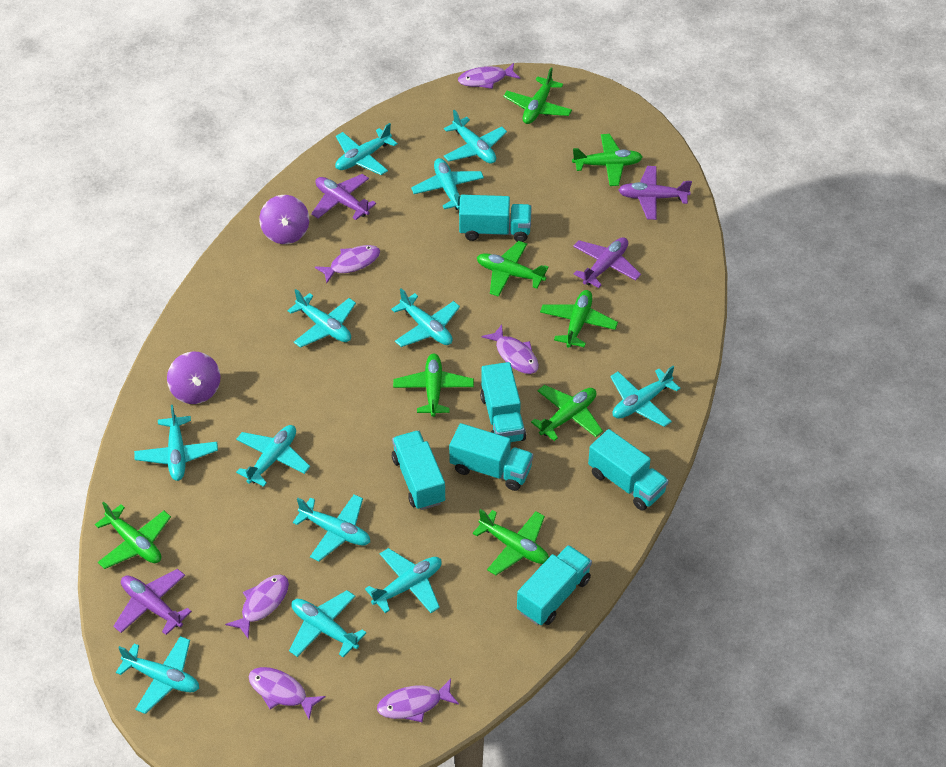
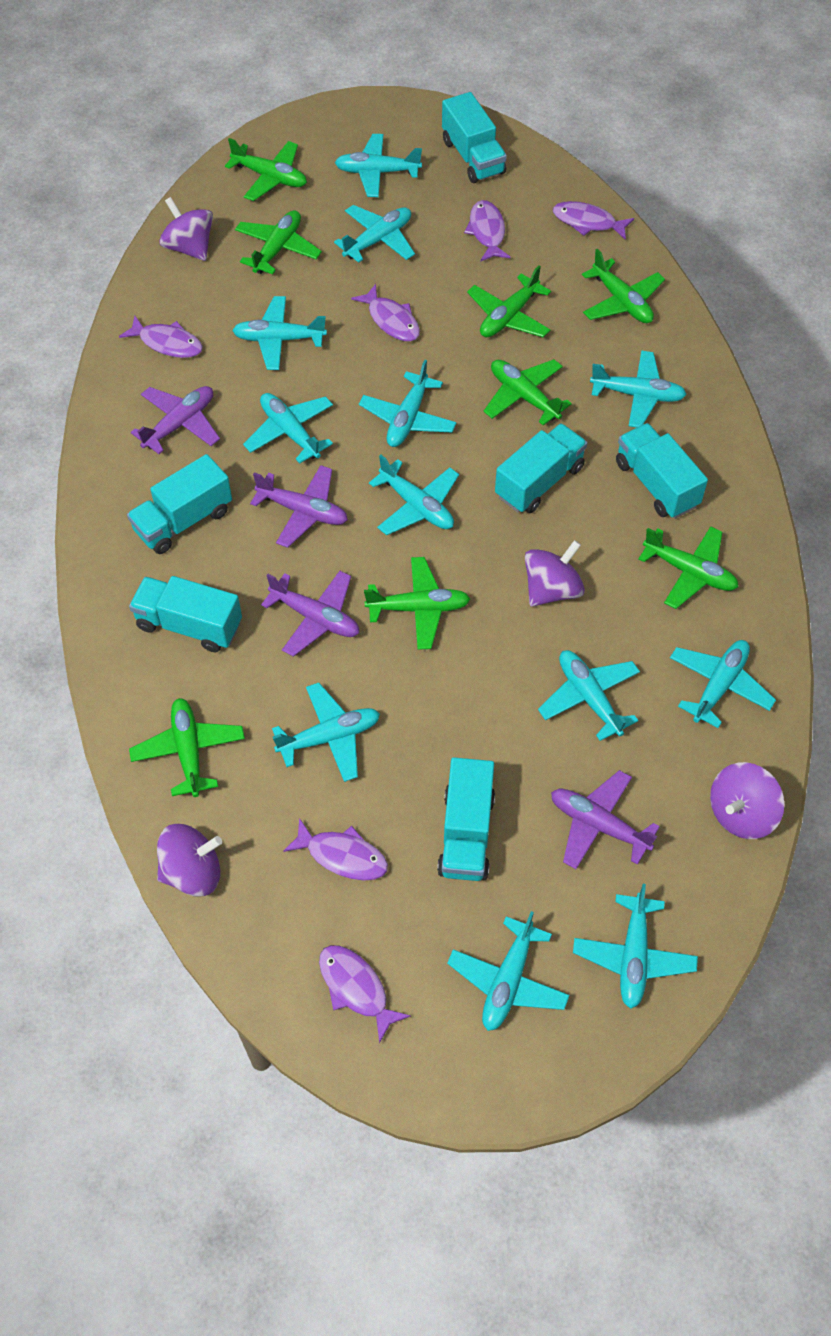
purple spinning top: [167,351,221,404] [259,195,309,244] = 2 -> [157,824,222,897] [159,197,213,261] [525,540,585,607] [710,762,785,839] = 4

